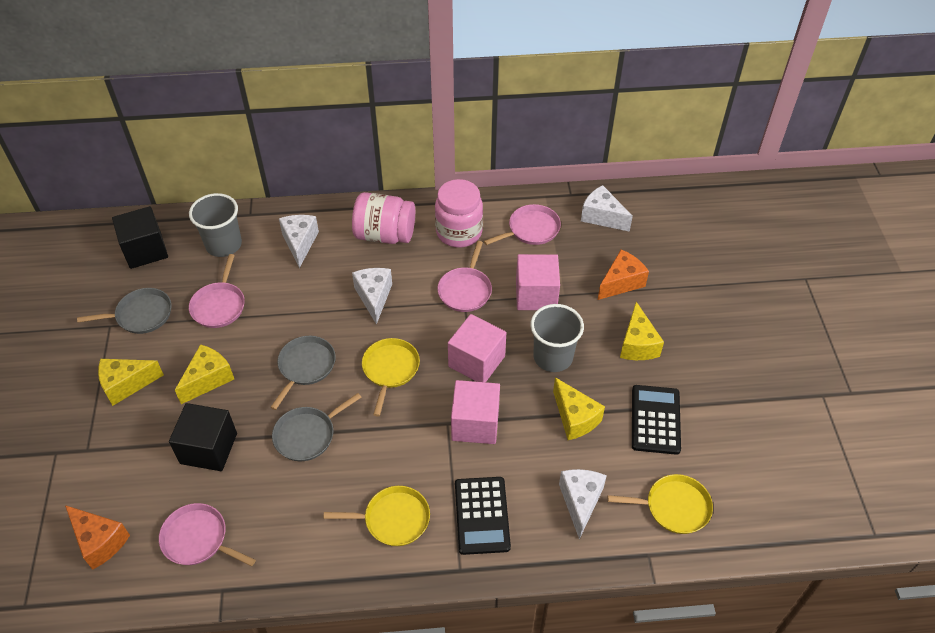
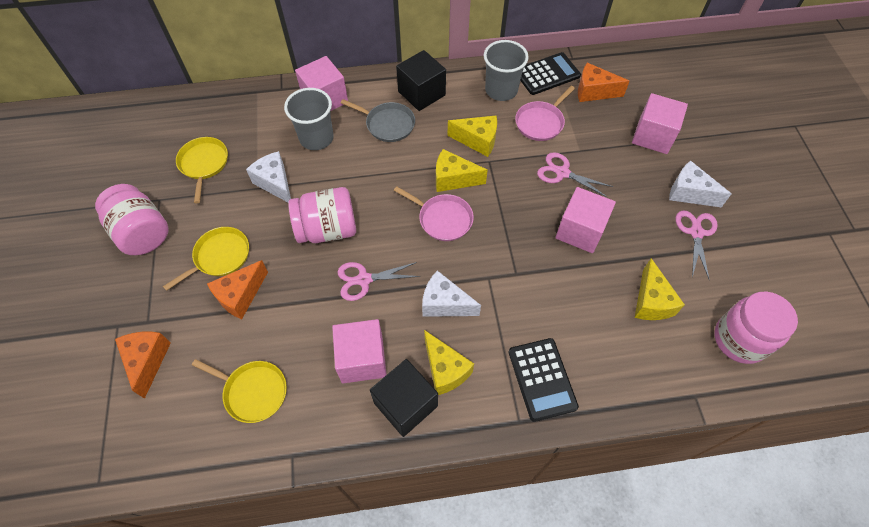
grey pan: [77,288,171,334] [270,336,336,410] [272,393,361,461] = 3 -> [341,99,415,142] = 1
orange cheese: [65,505,130,570] [598,249,649,300] = 2 -> [115,332,171,399] [207,260,268,319] [578,63,630,102] = 3
pink cube: [448,314,506,382] [451,380,500,444] [516,254,560,310] = 3 -> [295,56,348,111] [332,319,387,383] [555,187,616,253] [632,93,688,154] = 4
pink jar: [352,192,415,244] [435,179,483,247] = 2 -> [95,184,169,255] [288,187,356,243] [714,291,798,364] = 3
pink pan: [159,503,256,566] [189,254,245,328] [437,241,492,312] [484,204,561,245] = 4 -> [394,186,474,241] [515,86,575,141] = 2
pink scissors: none = 0 -> [337,262,420,301] [537,152,613,198] [676,210,718,280] = 3
white cheese: [279,215,319,268] [352,268,392,325] [559,469,607,539] [581,185,633,232] = 4 -> [246,151,291,203] [422,270,481,317] [669,160,731,207] = 3

